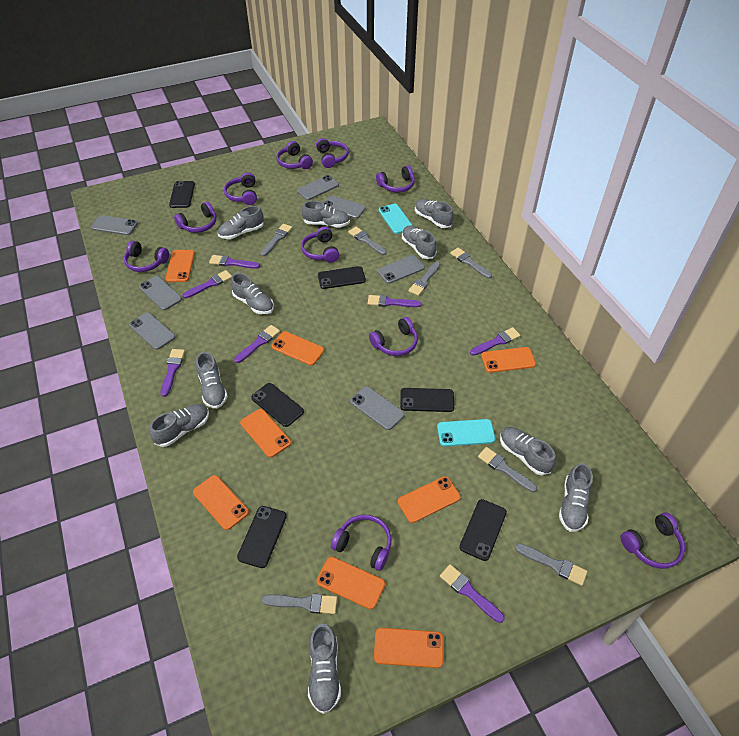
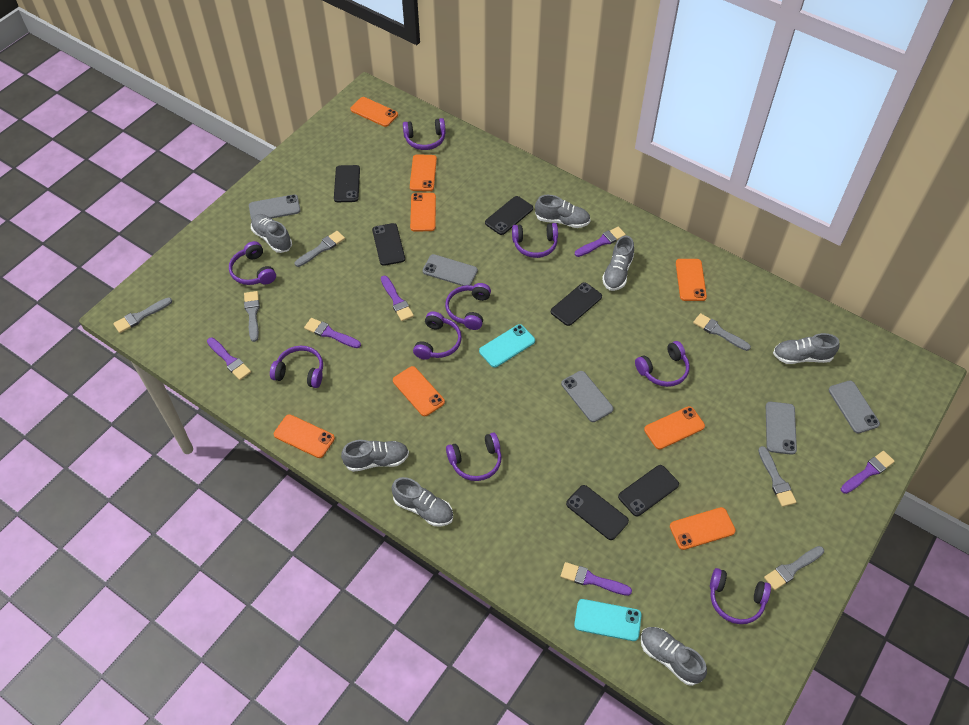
grey brush: [260,224,292,256] [262,594,337,614] [348,227,387,255] [408,262,440,296] [450,248,492,279] [478,447,537,492] [515,543,587,586] = 7 -> [113,297,172,333] [244,291,260,342] [295,231,345,267] [693,313,751,351] [758,446,796,507] [764,546,824,590] = 6
grey phone: [91,215,138,235] [129,312,175,350] [139,276,182,310] [297,175,339,200] [324,195,366,219] [350,386,405,430] [377,255,425,284] = 7 -> [249,194,301,220] [423,254,478,286] [561,371,614,422] [766,402,797,455] [829,381,880,433] = 5
grey shoe: [149,404,209,447] [196,352,228,409] [218,206,264,239] [231,273,274,314] [302,201,350,228] [308,623,341,714] [402,225,437,259] [415,199,454,228] [500,427,556,475] [559,463,593,532] = 10 -> [251,214,292,253] [341,440,409,472] [392,477,453,527] [535,195,590,228] [602,236,634,291] [641,627,707,686] [773,333,839,364] = 7
purple brush: [160,349,185,397] [182,270,232,298] [209,255,260,269] [234,325,280,363] [368,295,422,307] [440,564,505,623] [470,327,520,356] = 7 -> [207,338,251,380] [304,318,361,348] [381,276,414,321] [561,562,632,596] [575,227,626,257] [841,451,895,494] = 6
purple headphones: [124,241,169,272] [174,202,217,233] [224,172,257,205] [276,141,313,169] [301,227,339,263] [316,138,349,168] [331,515,392,571] [369,317,418,356] [376,165,415,193] [621,512,685,569] = 10 -> [229,241,276,285] [270,346,323,388] [403,118,446,150] [413,311,462,360] [445,283,491,330] [446,433,502,481] [512,223,558,258] [635,341,690,387] [710,568,771,624] = 9

